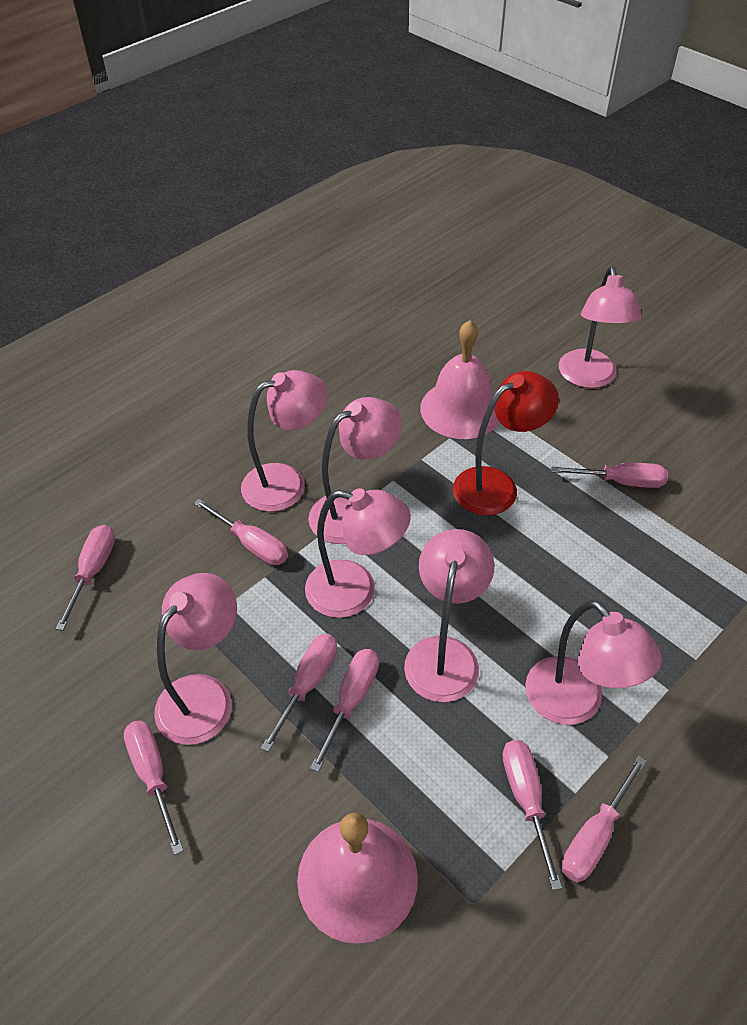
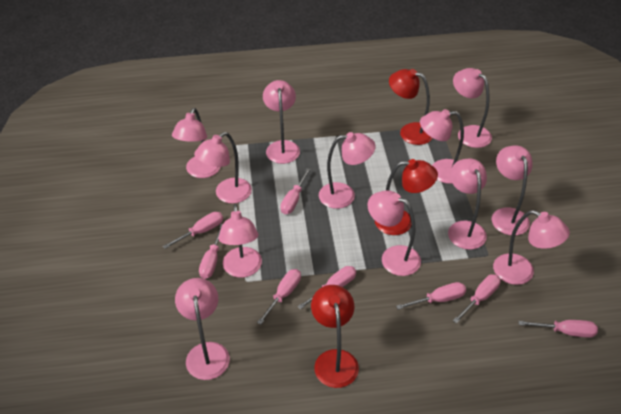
pink bell: [297,813,418,944] [420,320,499,439] = 2 -> none = 0
pink lamp: [154,573,237,745] [241,370,328,512] [305,488,411,618] [308,397,402,544] [404,529,495,702] [525,600,662,725] [559,266,642,388] = 7 -> [172,108,221,178] [175,278,230,380] [194,132,252,204] [218,204,262,278] [263,80,300,164] [319,132,376,209] [368,191,421,276] [420,109,464,184] [448,158,487,250] [453,68,492,148] [492,146,533,235] [493,210,570,285] = 12
red lamp: [453,371,559,516] = 1 -> [311,285,359,388] [375,159,438,235] [389,69,433,145] = 3

